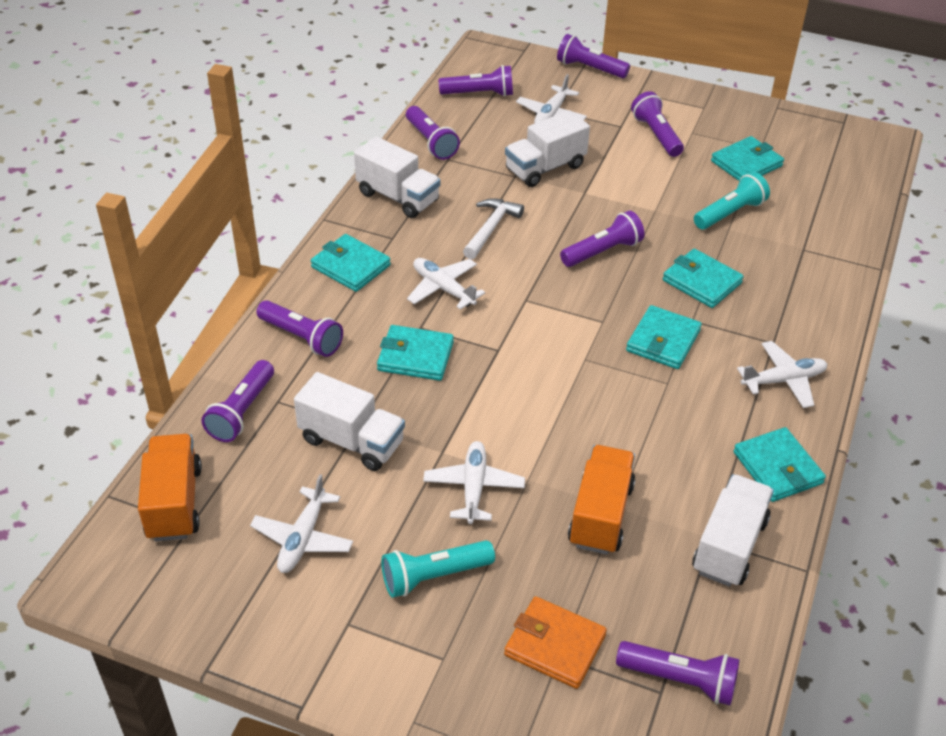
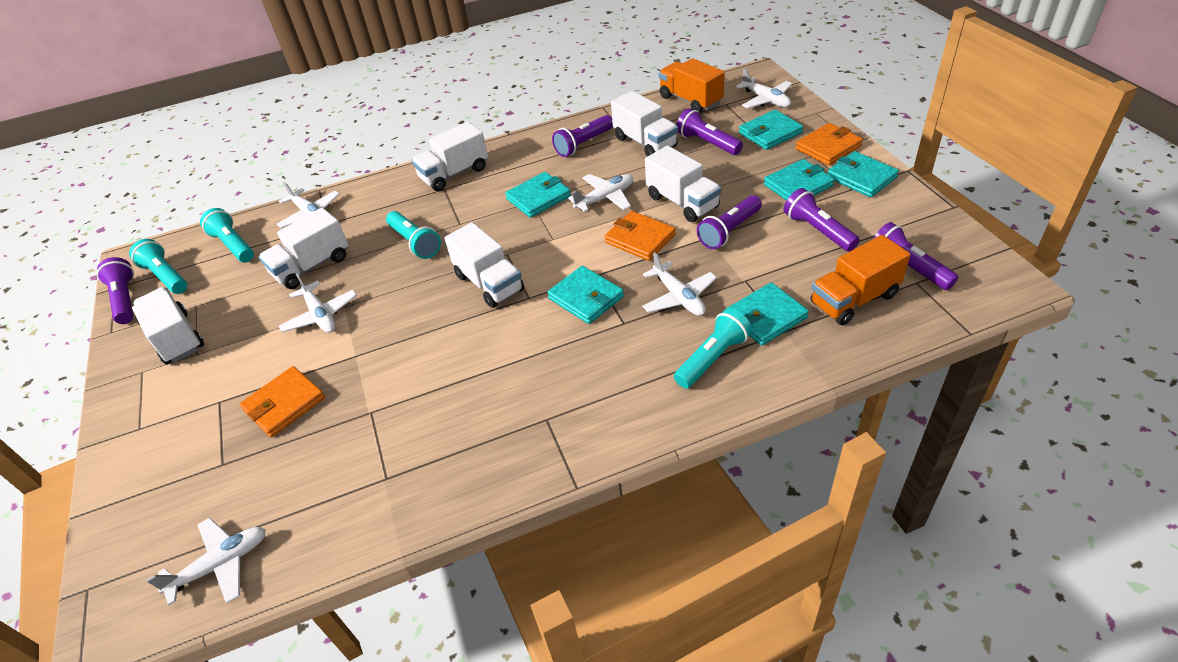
orange wallet: [504,596,607,689] = 1 -> [240,366,325,437] [604,211,676,261] [796,123,863,166] = 3
purple flashlight: [201,360,274,442] [256,300,343,357] [406,106,460,160] [439,65,513,97] [557,34,630,78] [560,211,645,267] [616,641,740,705] [631,91,684,157] = 8 -> [97,257,134,324] [552,115,613,157] [676,108,743,155] [697,195,762,249] [784,188,860,252] [873,222,958,290] = 6
turquoise flashlight: [381,540,495,598] [694,172,770,229] = 2 -> [129,239,187,294] [200,208,254,262] [386,211,441,259] [674,308,752,388] = 4
white hammer: [463,198,524,259] = 1 -> none = 0
white plane: [250,474,353,573] [407,258,485,310] [423,441,525,524] [516,74,587,124] [737,341,828,408] = 5 -> [147,518,266,606] [276,182,340,228] [279,274,357,333] [568,174,633,212] [642,252,717,316] [736,69,792,108] = 6
white truck: [294,372,405,471] [354,137,440,218] [505,110,590,187] [692,474,774,587] = 4 -> [132,287,204,364] [259,208,348,289] [411,121,488,191] [444,222,524,308] [611,91,678,157] [645,146,721,222] = 6

